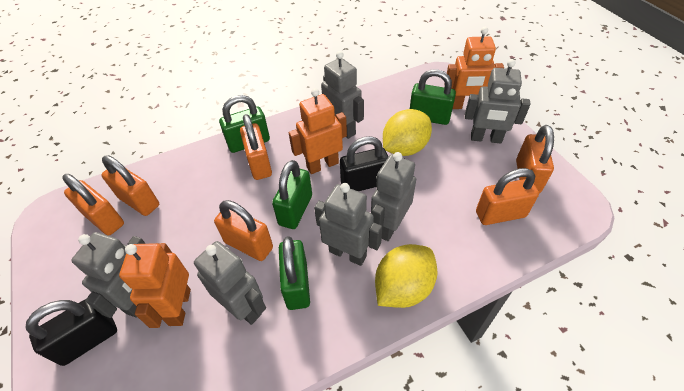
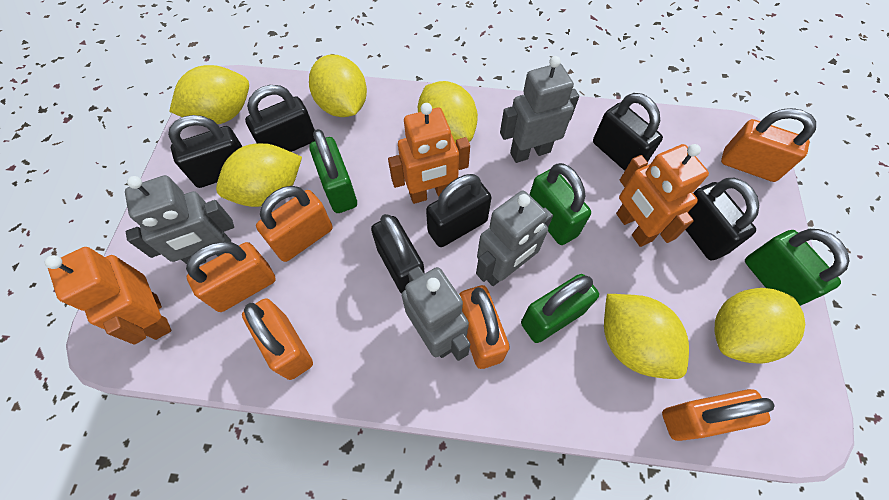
black padlock: [26,299,117,366] [340,136,388,191] = 2 -> [168,115,243,188] [245,85,315,152] [371,214,425,294] [426,174,492,247] [593,93,663,171] [685,178,759,261] = 6
grey robot: [71,232,146,318] [194,241,266,325] [314,183,382,266] [321,51,364,139] [371,152,416,241] [465,59,531,144] = 6 -> [125,175,234,264] [401,266,470,361] [476,190,553,286] [500,56,579,163] = 4
yellow lemon: [375,244,437,308] [383,109,432,156] = 2 -> [169,65,249,124] [216,143,302,207] [309,55,367,117] [418,81,478,143] [604,294,689,379] [714,288,805,364] = 6

